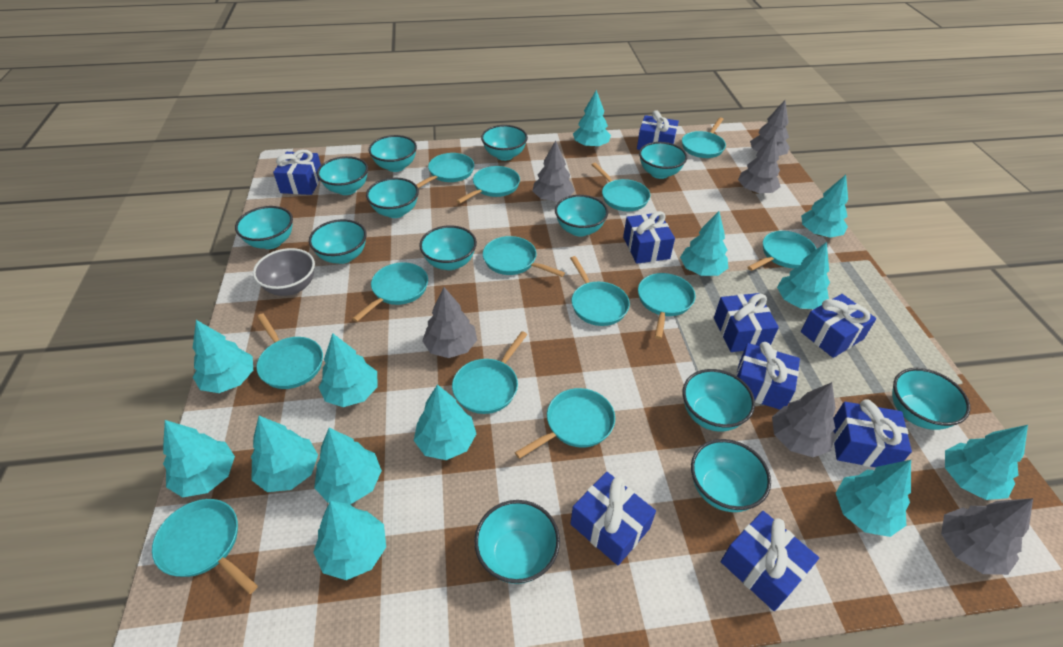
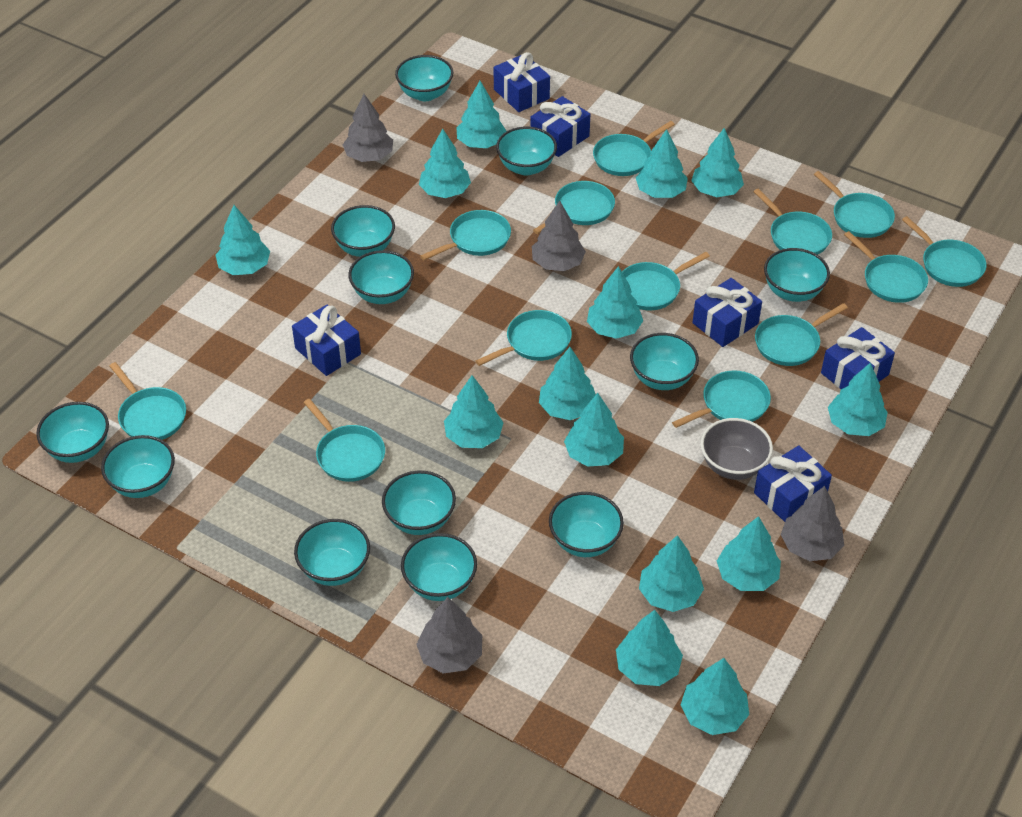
blue gift: [273,149,321,195] [570,472,656,565] [623,211,675,264] [637,110,679,150] [714,293,779,352] [721,511,819,611] [736,342,800,410] [801,294,876,358] [833,399,912,467] = 9 -> [292,305,361,376] [494,52,550,112] [530,96,590,157] [692,278,762,347] [754,445,832,522] [821,327,895,389] = 6
grey tree: [422,287,477,358] [532,140,575,201] [738,134,780,194] [750,100,790,156] [772,382,836,457] [941,498,1033,575] = 6 -> [343,94,393,162] [416,597,482,674] [532,201,586,271] [781,486,844,561] = 4
turquoise bowl: [235,206,293,249] [309,219,367,264] [317,156,368,195] [366,178,419,218] [368,135,417,172] [419,225,477,270] [474,500,560,584] [481,125,528,161] [555,195,608,237] [639,142,687,179] [683,369,755,432] [691,439,771,512] [892,368,970,430] = 13 -> [36,402,109,463] [101,435,175,498] [294,519,370,586] [331,205,395,257] [348,250,414,304] [382,470,456,535] [395,55,453,101] [401,533,477,601] [496,127,557,176] [549,492,624,557] [630,333,699,390] [764,248,830,302] = 12
turquoise tree: [163,420,235,498] [193,320,253,393] [251,416,318,492] [313,501,386,580] [314,428,382,504] [319,333,378,407] [414,384,476,460] [573,90,611,148] [680,211,728,276] [777,242,830,309] [801,175,848,238] [836,460,911,537] [945,425,1028,500] = 13 -> [216,205,270,275] [419,129,471,198] [444,375,504,448] [456,81,507,148] [539,347,596,420] [564,393,624,467] [587,266,643,339] [616,610,683,686] [636,129,688,198] [639,535,704,612] [681,658,749,735] [691,128,744,197] [717,516,781,591] [828,363,888,436] = 14

